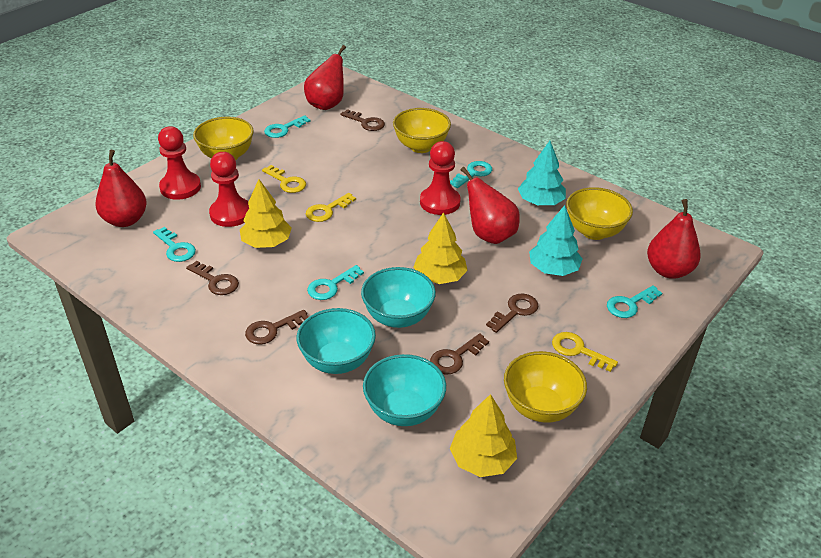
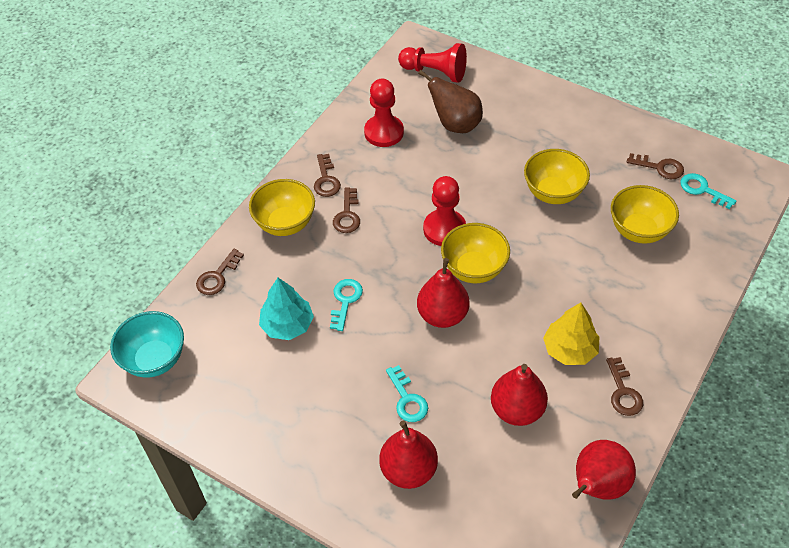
brown pear: none = 0 -> [418,70,483,133] = 1
turquoise bowl: [297,308,376,374] [361,267,436,328] [363,354,446,426] = 3 -> [110,311,184,378] = 1
turquoise key: [153,227,196,262] [264,115,311,138] [307,265,364,300] [450,161,492,188] [607,285,662,318] = 5 -> [330,279,363,331] [386,365,428,422] [680,173,737,209] = 3
turquoise tree: [518,141,566,205] [529,205,582,276] = 2 -> [259,278,314,340] = 1
yellow key: [262,165,306,193] [306,193,356,222] [552,332,618,372] = 3 -> none = 0
yellow tree: [240,179,292,248] [413,212,468,284] [450,394,517,477] = 3 -> [543,302,600,365] = 1

